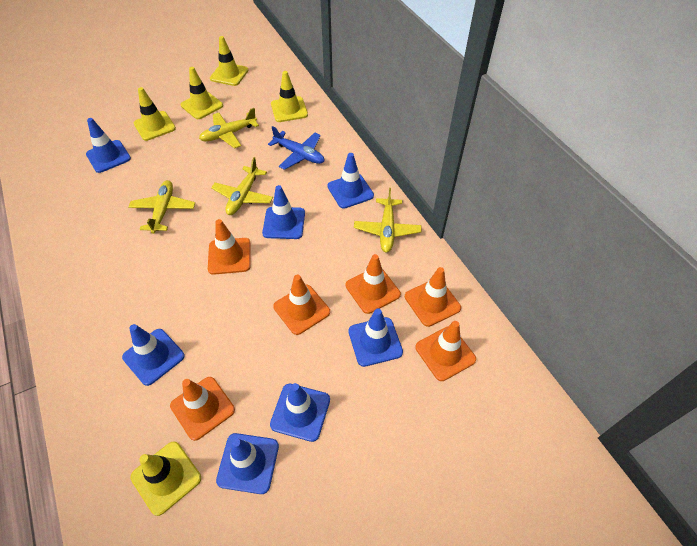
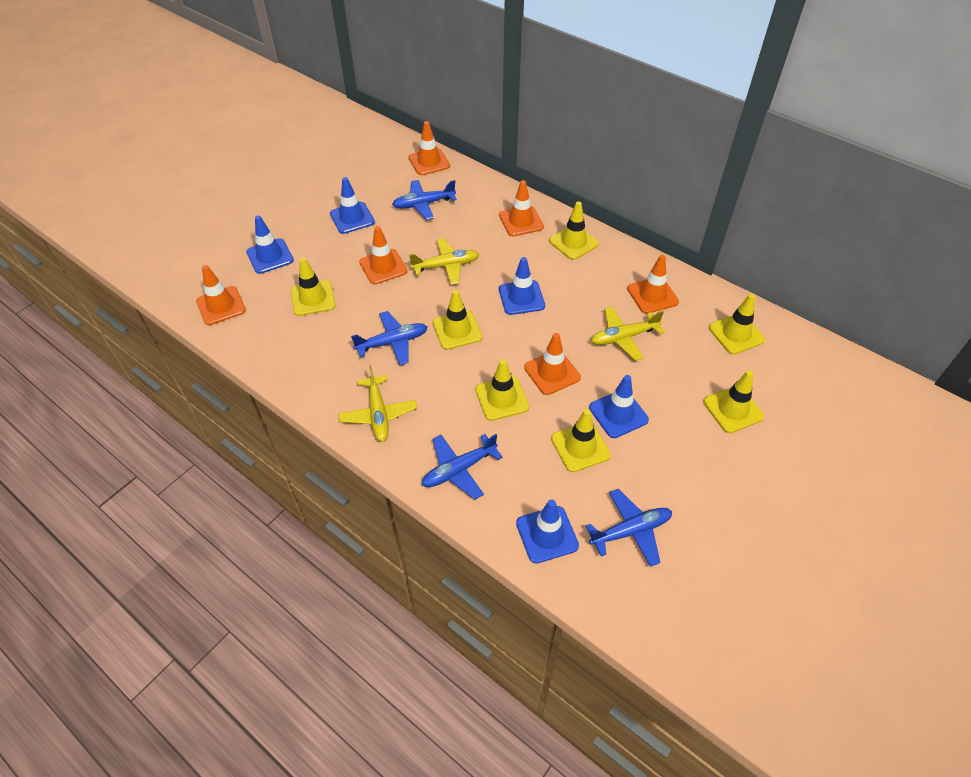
blue plane: [268,126,324,170] = 1 -> [351,311,428,365] [392,180,457,220] [422,434,503,500] [585,489,672,567] = 4
blue traffic cone: [86,118,131,173] [122,324,185,386] [216,433,279,494] [262,185,305,239] [270,383,330,442] [327,153,374,209] [348,308,403,367] = 7 -> [246,215,294,274] [330,177,375,234] [499,257,545,315] [516,499,579,564] [589,375,649,438] = 5
yellow plane: [128,180,195,234] [199,108,259,149] [211,157,273,215] [354,188,422,253] = 4 -> [338,365,417,442] [409,238,479,285] [591,307,665,361] = 3
yellow traffic cone: [130,442,201,516] [134,87,176,141] [181,67,223,119] [210,36,249,86] [271,71,308,122] = 5 -> [291,258,336,316] [432,290,483,350] [475,359,529,421] [549,201,599,260] [551,409,611,472] [703,370,764,433] [709,294,765,354] = 7

